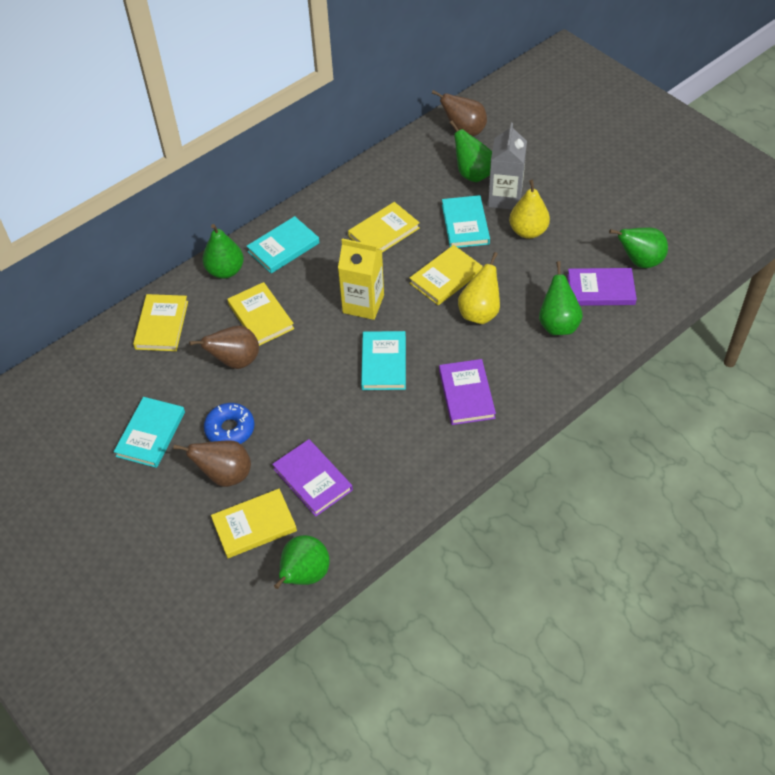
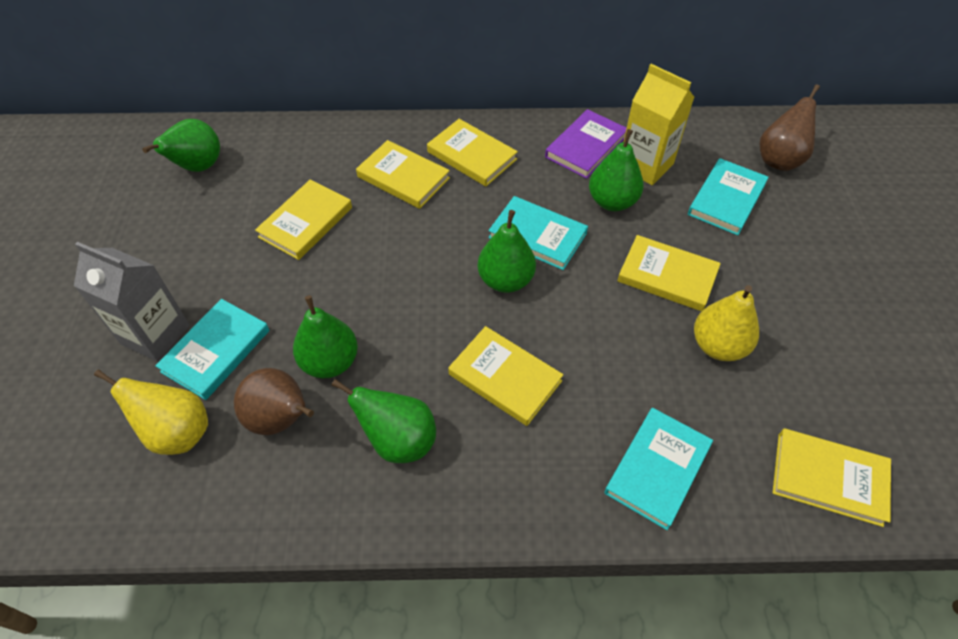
blue donut: [204,403,254,444] = 1 -> none = 0
brown pear: [173,440,251,487] [189,325,259,369] [432,90,487,136] = 3 -> [234,368,314,435] [760,84,820,171] = 2
purple book: [272,439,353,517] [439,359,496,425] [567,268,637,306] = 3 -> [545,109,627,179] = 1
yellow book: [133,294,188,351] [211,489,297,558] [227,282,294,346] [348,202,420,252] [410,245,483,305] = 5 -> [255,179,352,260] [356,140,450,209] [427,119,518,186] [448,326,563,426] [617,235,721,311] [772,428,891,527] = 6

